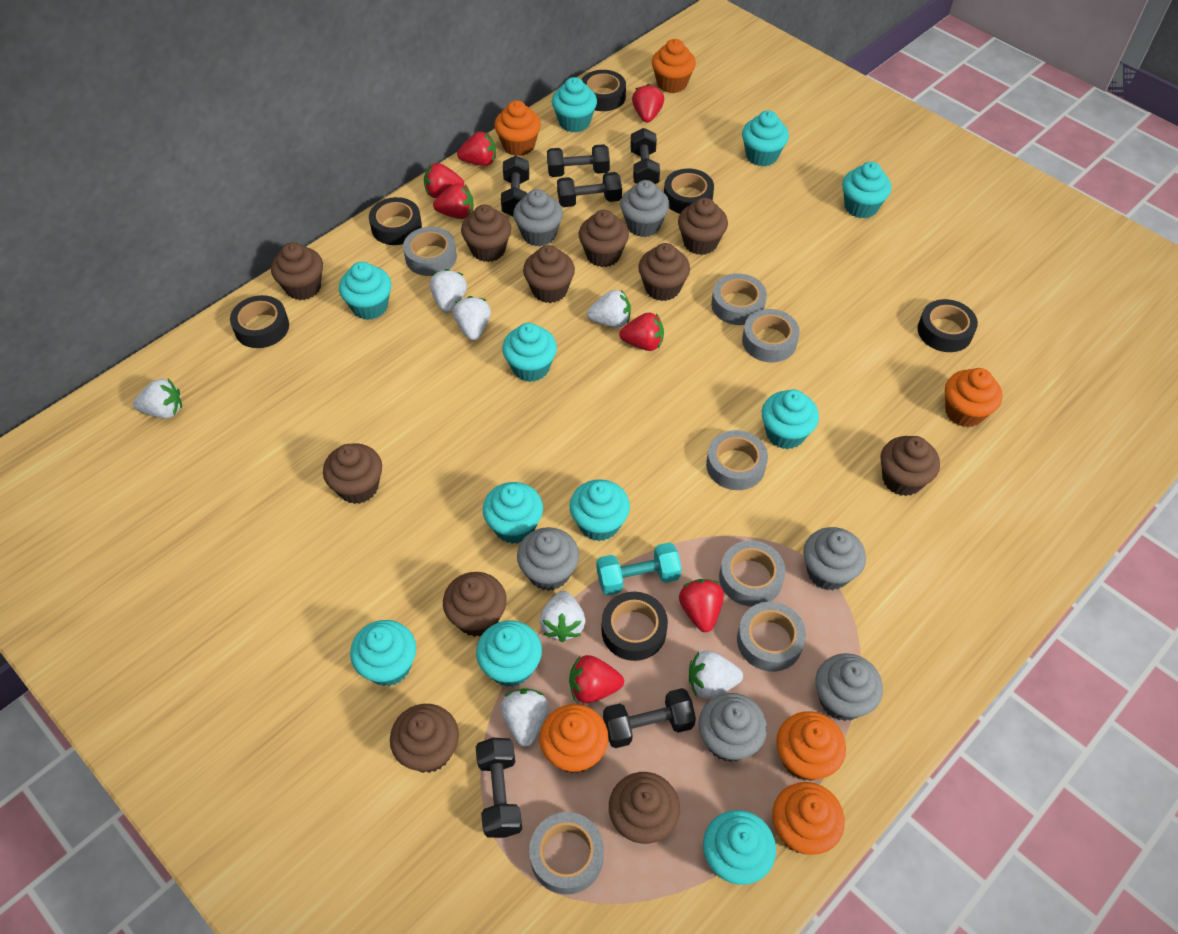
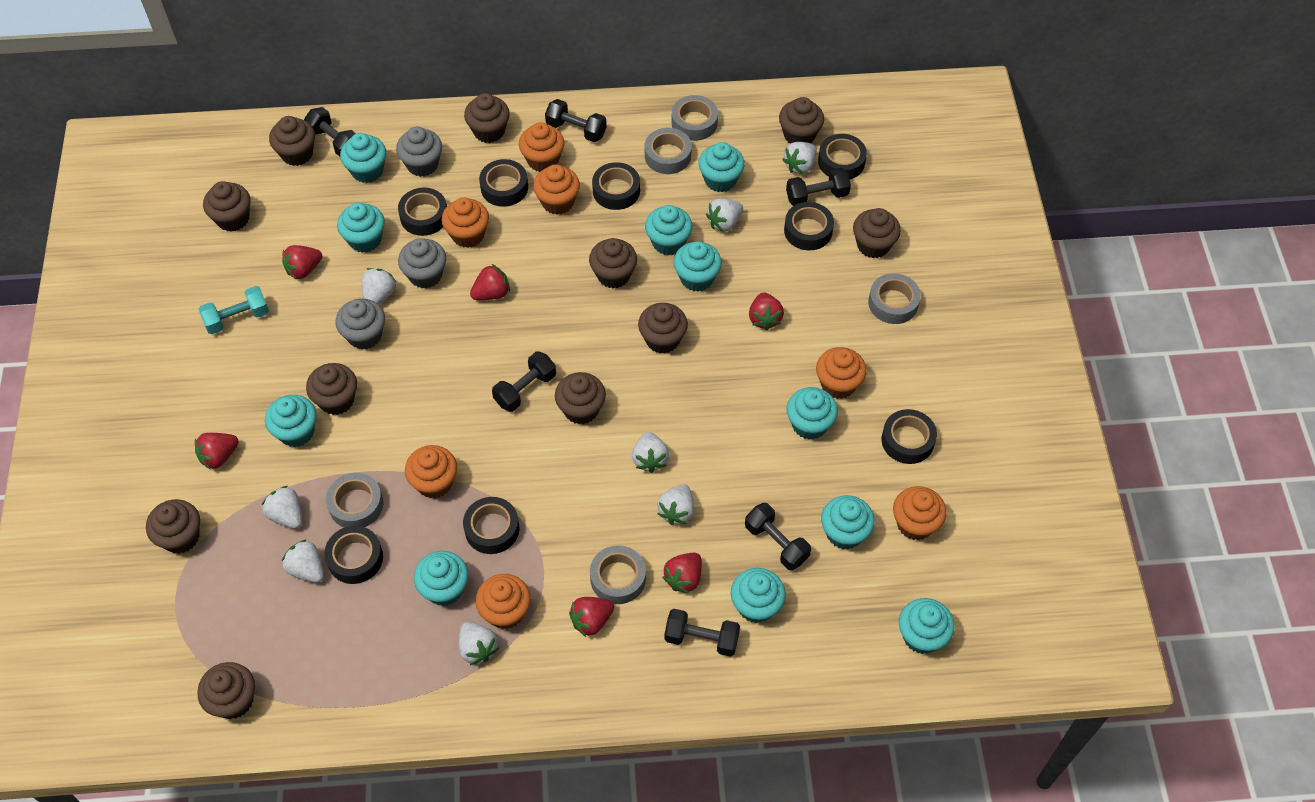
black tape: [230,295,289,348] [369,197,422,245] [581,70,626,111] [601,592,668,661] [664,169,714,214] [918,299,978,352] = 6 -> [324,526,383,584] [398,187,447,236] [463,497,520,554] [479,159,528,207] [592,162,640,210] [784,202,834,250] [818,134,867,179] [882,409,937,464] = 8
grey cupcake: [513,189,563,246] [517,527,579,591] [620,180,669,237] [699,693,767,762] [803,527,866,591] [815,653,883,721] = 6 -> [336,299,385,349] [396,127,442,177] [398,238,446,288] = 3
grey tape: [403,227,457,276] [529,812,604,895] [706,430,768,490] [711,273,767,325] [719,540,785,607] [737,602,806,672] [742,309,800,362] = 7 -> [326,473,383,528] [590,545,646,604] [645,128,692,174] [672,95,718,141] [868,273,921,324] = 5
orange cupcake: [494,100,541,156] [540,704,609,773] [652,39,696,93] [772,782,845,855] [776,711,846,781] [945,368,1002,427] = 6 -> [405,445,457,499] [442,197,489,248] [476,574,531,629] [519,122,565,172] [533,164,580,215] [816,347,867,399] [893,486,946,540] = 7
red strawberry: [424,163,464,198] [433,183,474,219] [457,131,496,166] [569,655,624,703] [619,312,664,351] [632,84,664,123] [679,579,724,632] = 7 -> [195,433,239,470] [282,245,322,280] [470,264,510,300] [569,597,614,637] [662,553,702,594] [749,292,784,331] = 6
white strawberry: [133,379,182,419] [430,269,467,313] [453,296,491,340] [500,688,549,747] [540,591,585,642] [587,290,631,327] [689,651,743,699] = 7 -> [262,486,302,529] [282,539,324,583] [362,268,397,305] [459,622,499,665] [632,432,669,473] [657,484,694,525] [706,198,743,232] [782,142,817,174] = 8

